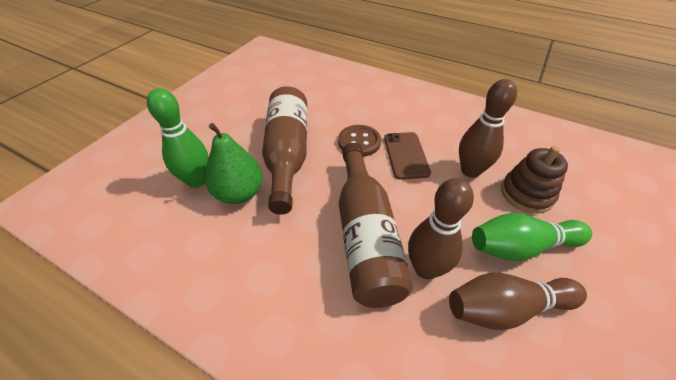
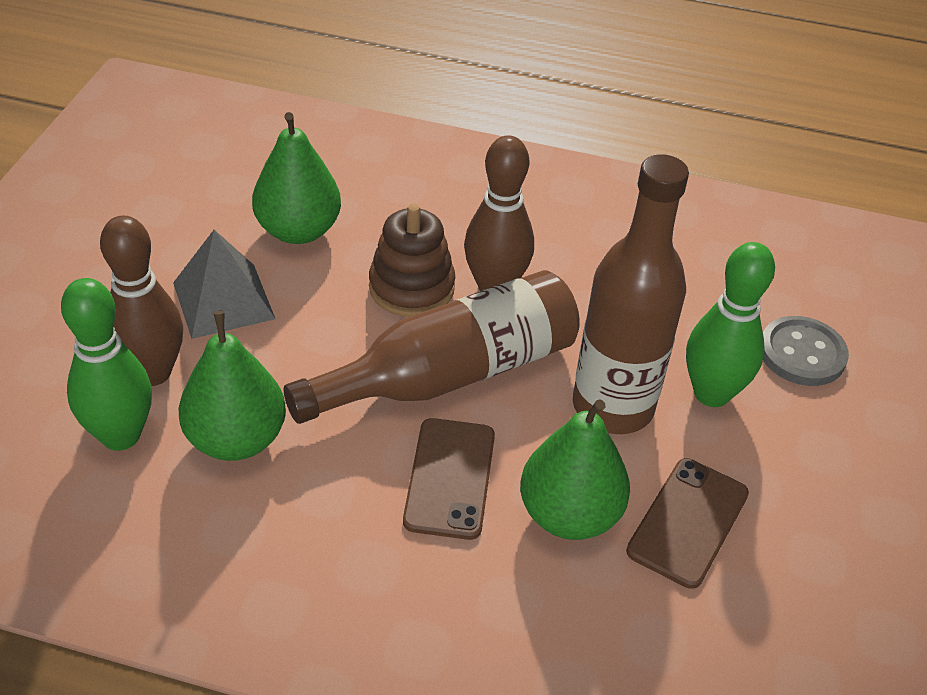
brown bowling pin: [408,178,474,279] [449,273,587,330] [459,79,517,178] = 3 -> [100,216,183,386] [464,135,534,291] = 2
brown button: [338,125,381,157] = 1 -> none = 0
brown phone: [384,132,431,180] = 1 -> [403,418,495,540] [626,458,749,589] = 2
green pear: [205,123,263,204] = 1 -> [179,311,286,461] [252,112,341,244] [520,399,630,540] = 3
grey button: none = 0 -> [763,316,849,386] = 1
grey pyramid: none = 0 -> [173,230,275,339] = 1

